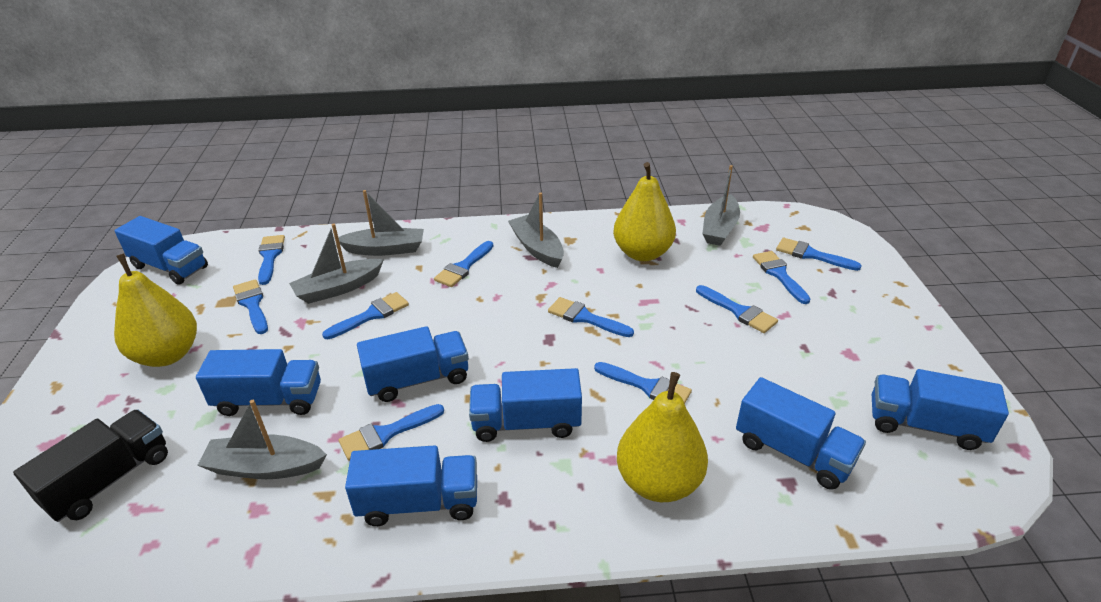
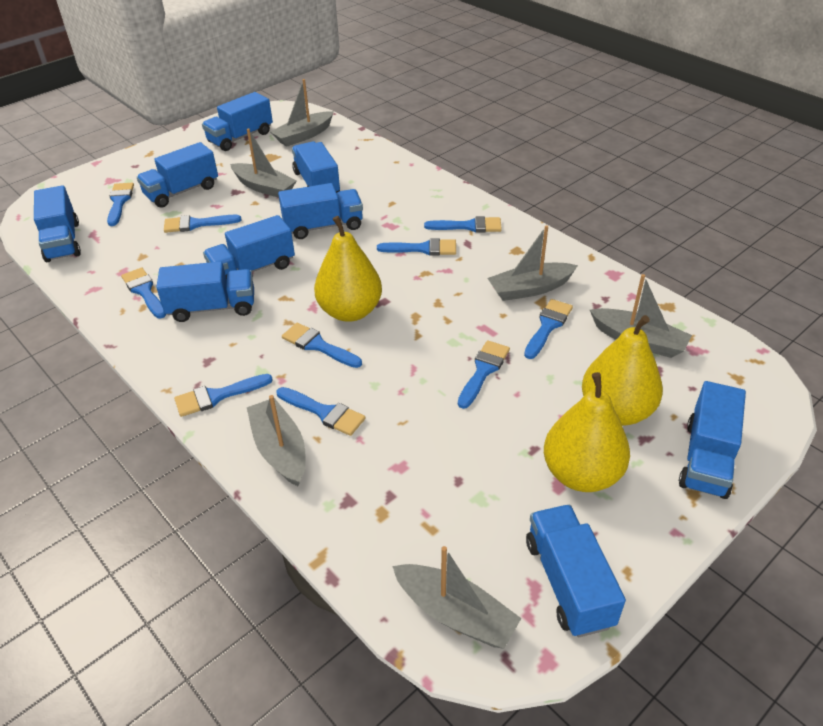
black truck: [13,409,168,522] = 1 -> none = 0
blue truck: [114,216,208,284] [196,349,321,416] [345,445,477,526] [357,326,469,402] [469,368,582,442] [736,377,866,490] [872,369,1009,450] = 7 -> [34,185,81,262] [137,142,218,208] [156,261,254,322] [202,92,273,151] [203,215,295,279] [278,183,363,239] [292,142,340,193] [526,505,626,637] [679,381,746,499] = 9
grey boat: [197,400,327,479] [289,224,384,304] [338,190,424,256] [508,192,564,268] [702,165,740,246] = 5 -> [230,128,297,198] [247,395,306,486] [271,79,334,147] [392,546,521,649] [488,225,578,301] [590,274,692,358] = 6

